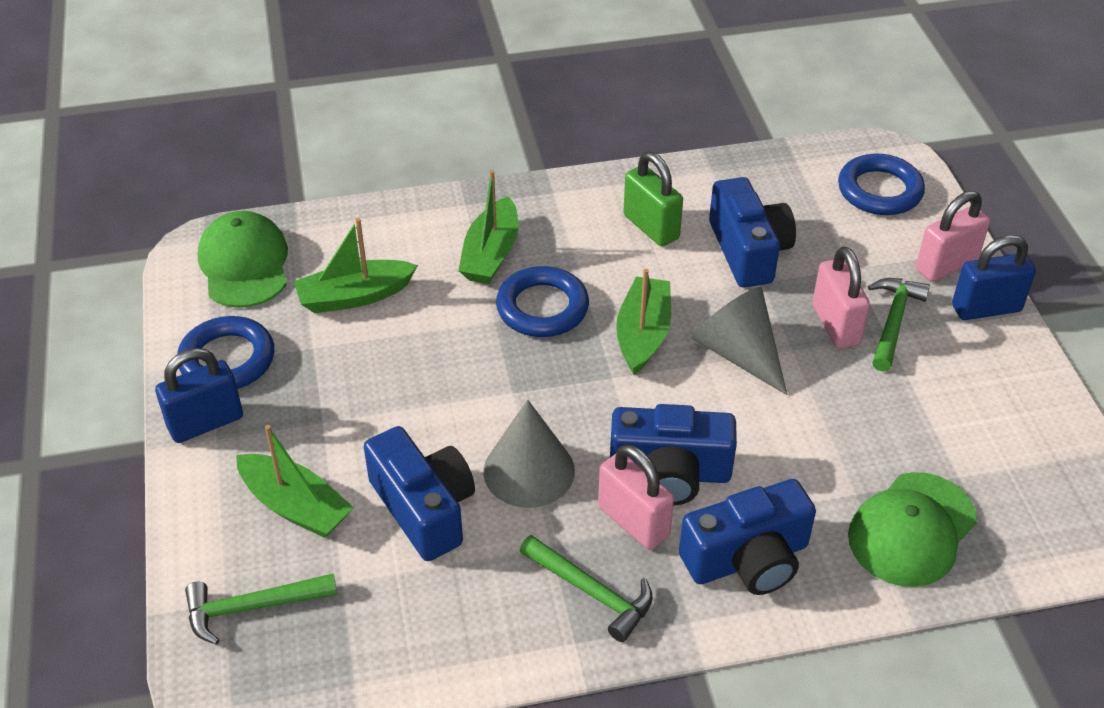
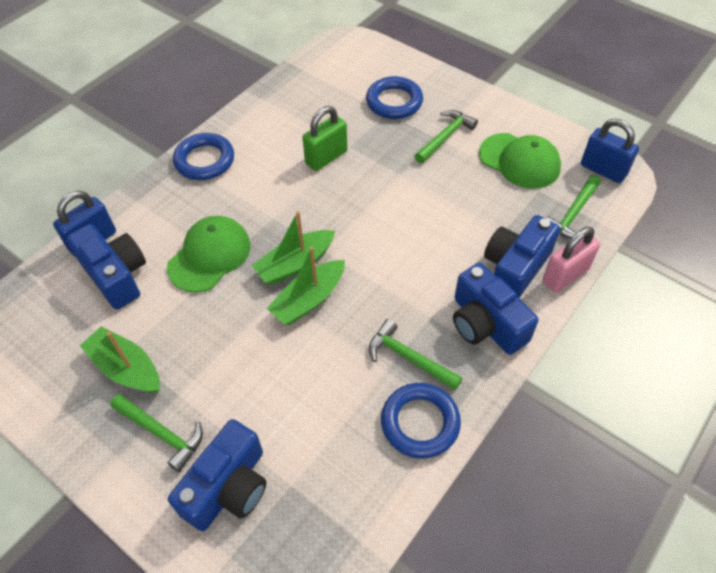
green boat: [236,425,354,538] [294,218,418,313] [458,170,518,284] [616,269,671,375] = 4 -> [80,327,160,393] [252,211,335,285] [266,247,345,325] = 3
green hammer: [185,573,337,645] [520,535,653,642] [868,278,930,372] = 3 -> [110,394,203,472] [369,319,463,390] [415,110,478,163] [546,175,601,239] = 4
grey cone: [484,400,575,508] [692,287,787,395] = 2 -> none = 0
pink padlock: [598,444,674,550] [812,246,870,349] [916,191,990,282] = 3 -> [543,227,600,293] = 1

